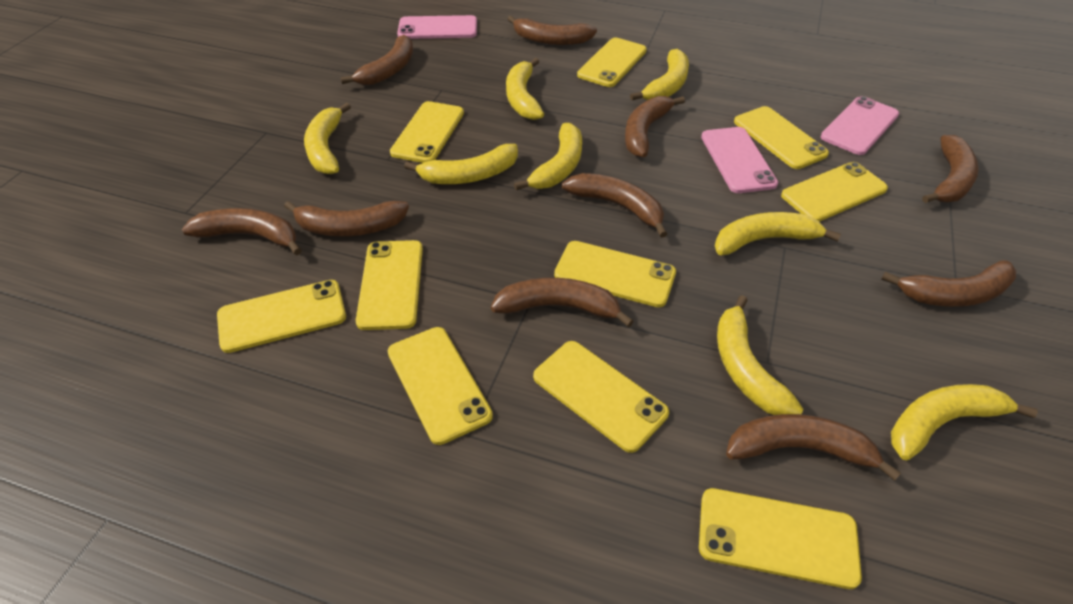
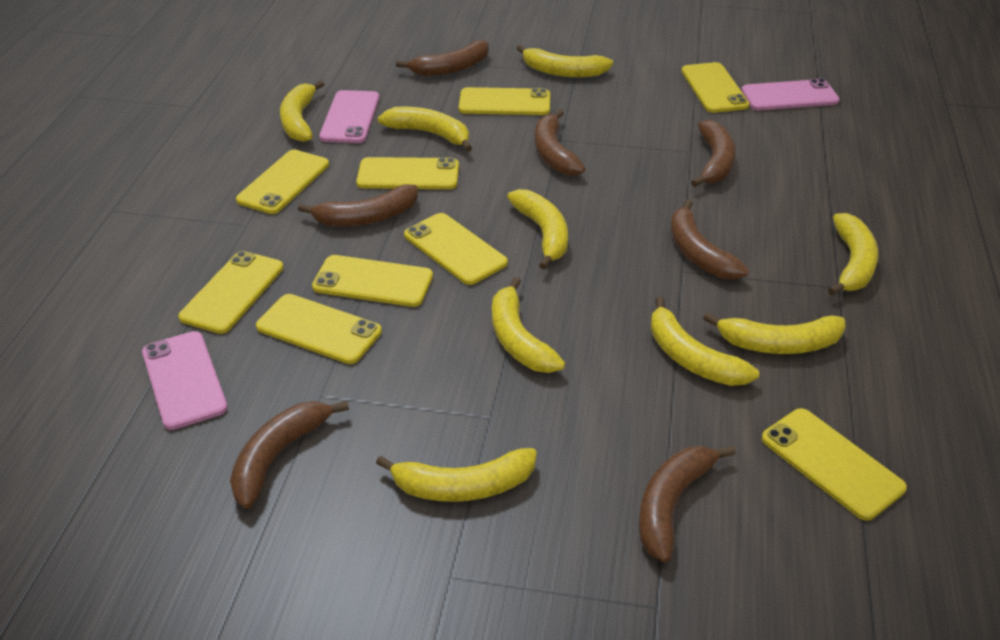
brown banana: [182,208,302,255] [284,201,409,236] [340,35,413,85] [491,278,634,327] [507,16,597,45] [562,173,667,238] [625,96,685,157] [726,414,901,481] [881,260,1016,307] [922,135,979,203] = 10 -> [230,401,349,509] [298,185,418,226] [396,40,489,76] [535,109,585,176] [639,445,736,563] [671,199,749,280] [691,120,736,187] = 7
yellow banana: [304,103,351,174] [404,144,518,184] [506,58,544,120] [514,123,582,190] [630,49,689,100] [715,212,841,255] [717,295,803,415] [891,384,1038,460] = 8 -> [280,80,324,142] [376,448,537,502] [377,107,472,152] [492,277,565,373] [507,189,568,270] [516,45,613,77] [651,297,759,386] [703,312,845,354] [828,213,878,296] = 9
yellow phone: [217,280,346,353] [356,240,423,330] [388,327,493,445] [390,101,464,163] [533,341,669,453] [554,241,676,307] [577,38,647,87] [699,488,862,589] [734,106,829,169] [781,162,888,222] = 10 -> [178,251,284,334] [236,150,329,214] [256,294,382,364] [312,255,433,307] [356,157,459,189] [404,213,508,285] [459,87,550,115] [681,62,750,113] [762,408,907,521] = 9

